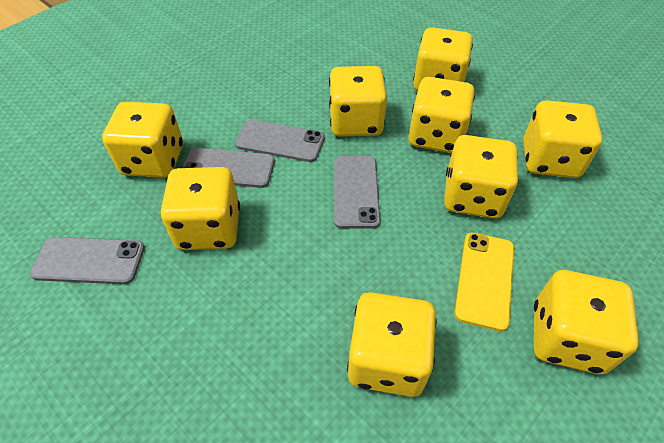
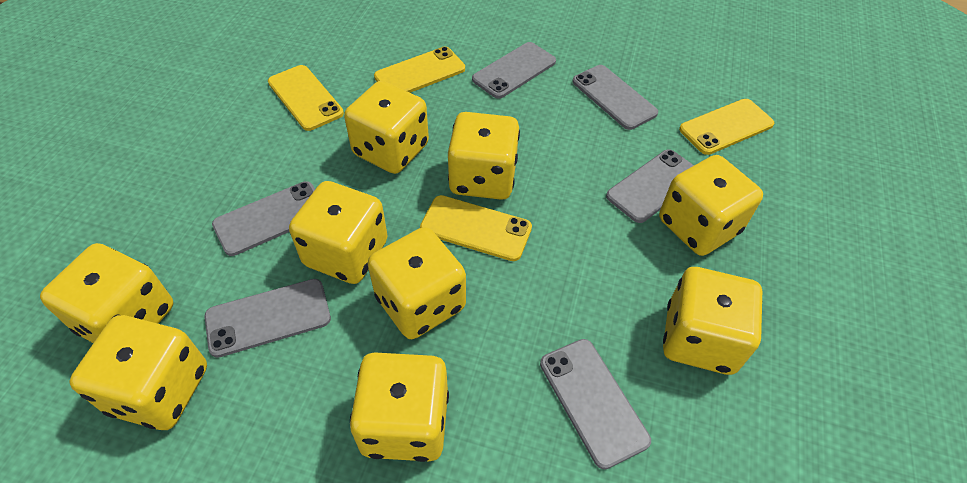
grey phone: [30,237,145,284] [183,148,275,188] [235,120,324,162] [334,156,380,229] = 4 -> [204,279,331,358] [212,181,315,256] [472,42,556,99] [540,339,651,470] [572,65,658,130] [606,149,694,223] = 6
yellow phone: [454,233,514,331] = 1 -> [268,65,344,131] [374,46,465,93] [420,195,532,261] [679,99,774,155] = 4

